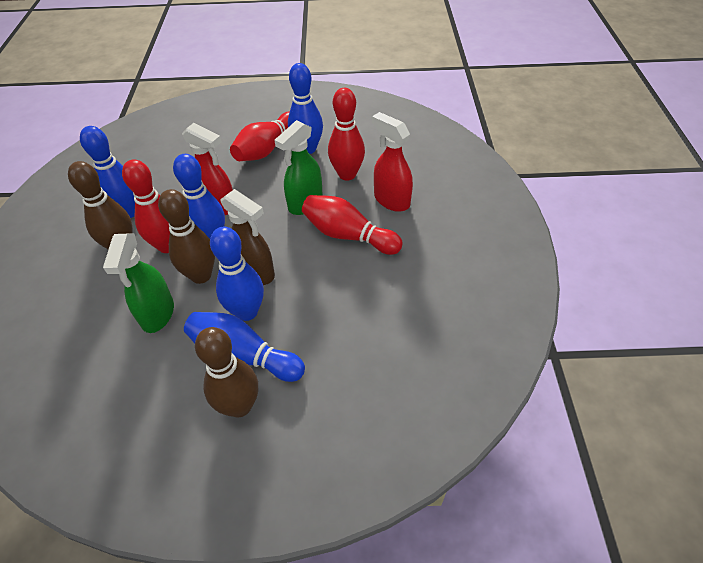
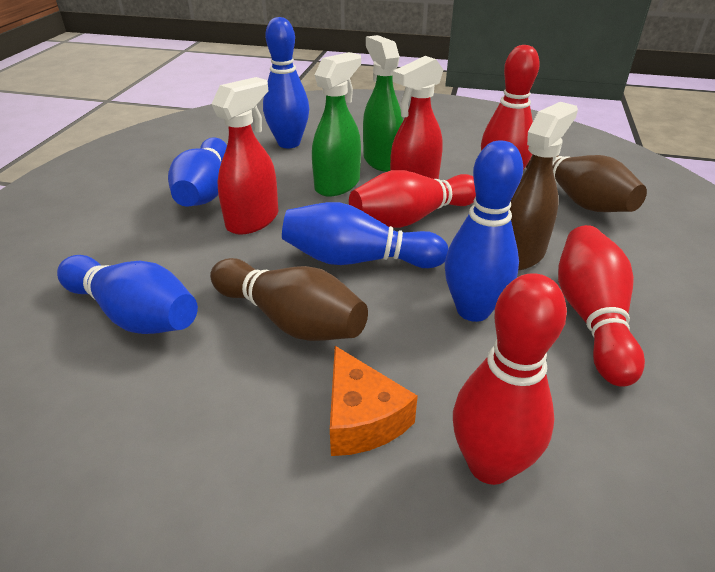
brown bowling pin: [68,161,132,250] [158,189,215,284] [195,327,258,418] = 3 -> [210,258,368,341] [526,154,647,212] = 2
orange cheese: none = 0 -> [330,346,418,456] = 1

